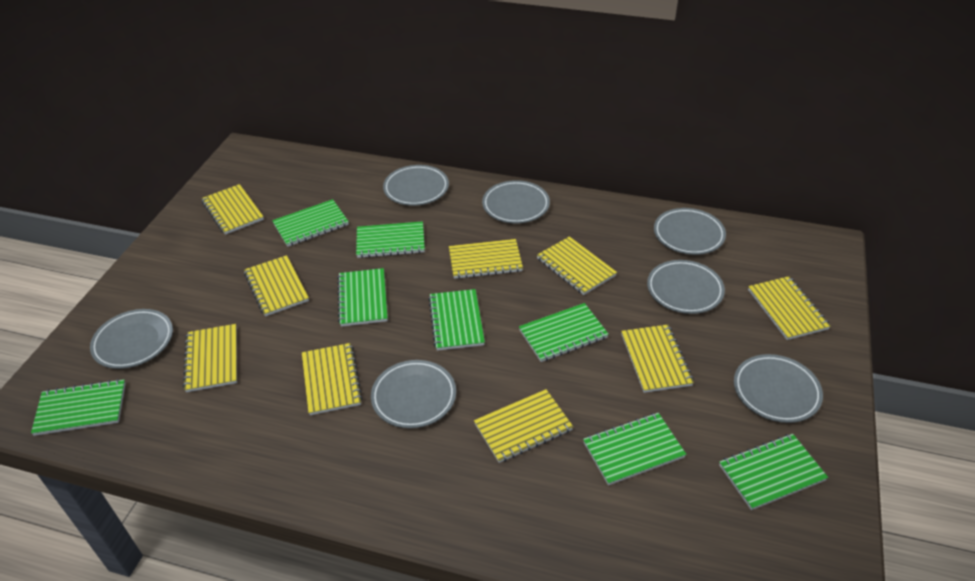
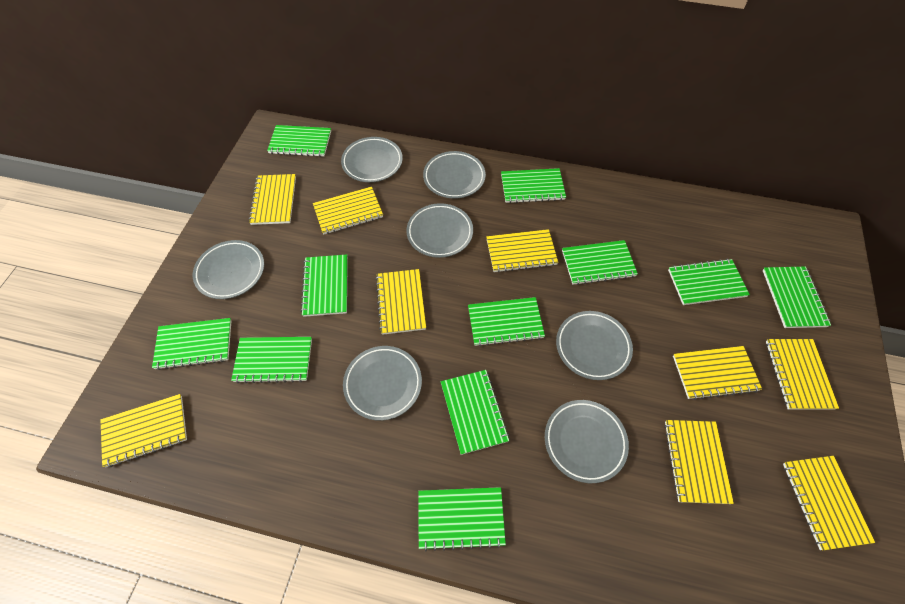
green notebook: [31,379,126,436] [272,199,349,247] [337,268,388,327] [356,221,425,258] [428,289,485,351] [519,303,609,362] [583,413,686,485] [719,434,828,510] = 8 -> [152,318,231,370] [231,337,312,383] [267,125,331,157] [301,255,348,317] [418,487,506,551] [441,370,509,455] [468,297,545,346] [501,168,566,203] [562,240,638,285] [668,259,750,305] [762,267,831,328] = 11

